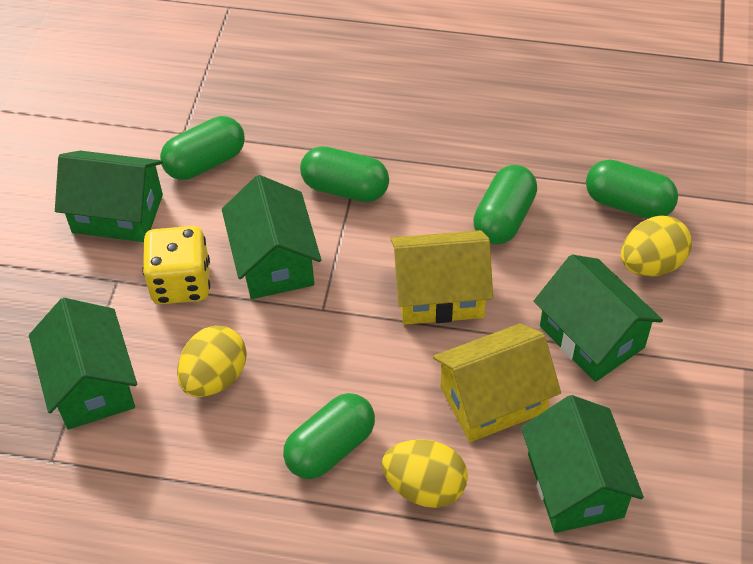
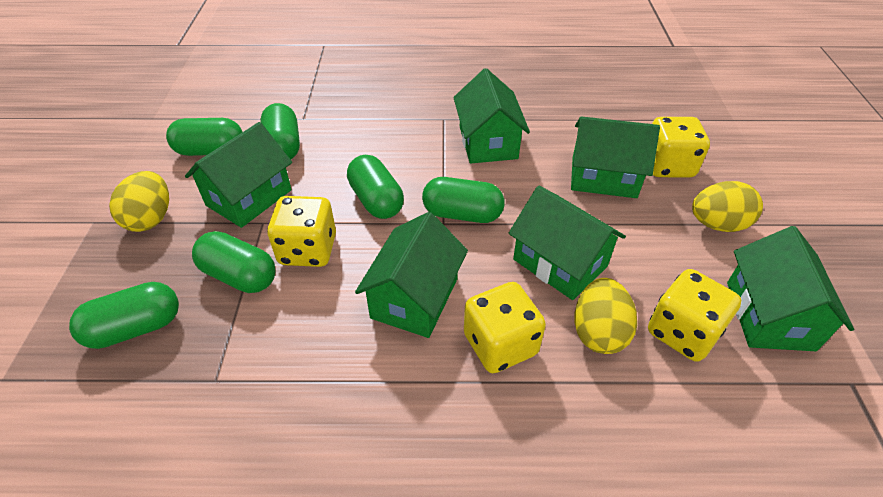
green capsule: [160,116,245,180] [283,393,375,479] [300,146,389,202] [473,165,537,244] [586,160,678,219] = 5 -> [69,282,179,349] [166,118,242,156] [192,231,276,293] [260,103,300,160] [347,155,404,219] [422,177,504,223] = 6
green house: [29,298,137,430] [55,151,163,242] [222,175,321,299] [521,395,644,533] [534,255,663,382] = 5 -> [185,122,292,228] [355,212,468,338] [453,68,530,164] [508,186,626,300] [571,116,660,198] [727,226,854,351] = 6
yellow dice: [142,226,210,304] = 1 -> [267,196,336,267] [464,282,546,373] [648,269,741,362] [652,117,710,177] = 4
yellow house: [391,230,493,325] [433,324,561,442] = 2 -> none = 0

